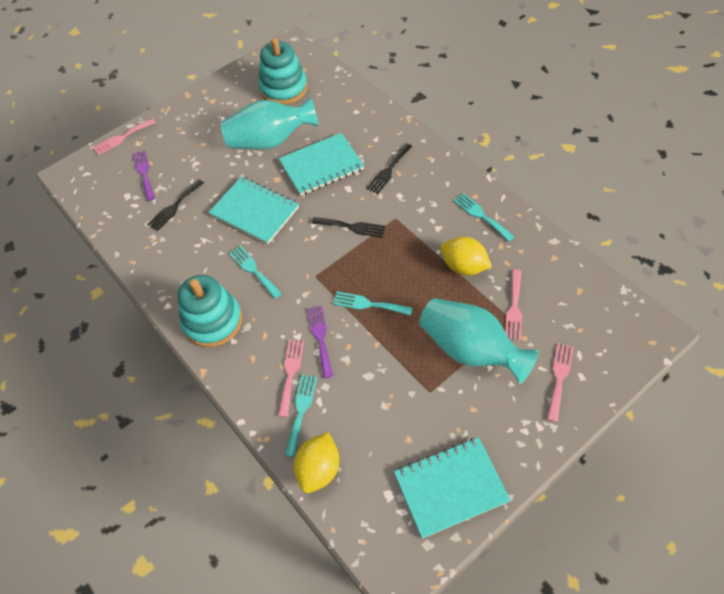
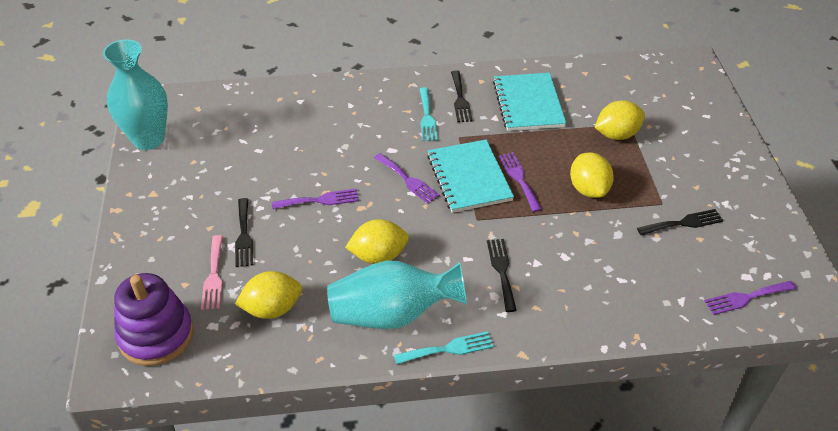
black fork: [147,180,204,231] [312,217,385,238] [367,143,412,194] = 3 -> [235,198,253,267] [451,70,472,122] [487,239,517,312] [637,209,723,235] = 4
pink fork: [93,119,156,155] [278,340,304,417] [505,269,522,341] [547,343,574,422] = 4 -> [201,235,223,310] = 1
purple fork: [132,150,155,201] [307,306,333,378] = 2 -> [272,189,359,209] [374,153,440,204] [499,152,542,212] [705,281,796,315] = 4
purple stacking toy: none = 0 -> [114,273,194,366] = 1
turquoise fork: [229,246,282,299] [285,375,317,457] [333,291,413,316] [453,193,514,242] = 4 -> [394,331,494,365] [420,87,438,141] = 2
turquoise notebook: [208,176,299,244] [279,133,364,196] [394,437,511,539] = 3 -> [427,139,514,213] [493,73,566,131] = 2
turquoise stacking toy: [178,275,242,347] [258,38,307,105] = 2 -> none = 0
yellow lemon: [294,432,339,493] [441,237,492,275] = 2 -> [235,271,302,319] [345,219,409,264] [570,152,614,198] [595,100,645,140] = 4

